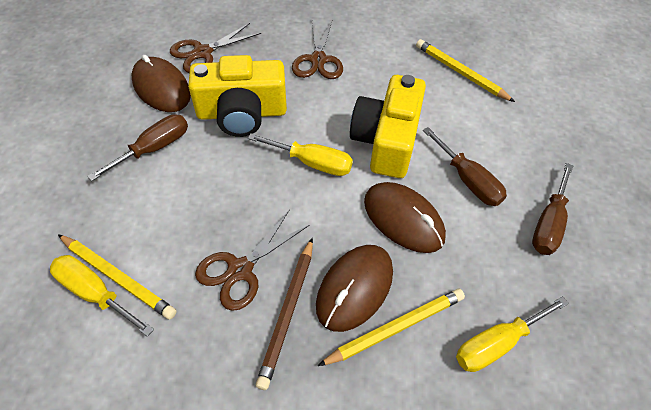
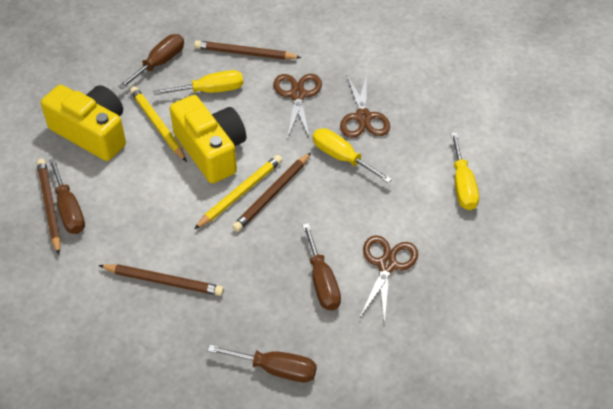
brown mouse: [132,55,191,112] [316,245,393,332] [364,182,446,253] = 3 -> none = 0
brown pencil: [256,238,313,390] = 1 -> [37,159,61,255] [98,264,224,296] [194,40,302,60] [232,153,311,232] = 4
brown screwdriver: [87,114,188,181] [423,127,507,206] [532,163,573,255] = 3 -> [49,158,85,234] [118,34,184,89] [208,345,317,382] [302,223,341,311] = 4
yellow pencil: [58,234,177,320] [318,289,465,366] [416,39,515,102] = 3 -> [130,86,187,162] [194,155,282,229] = 2

